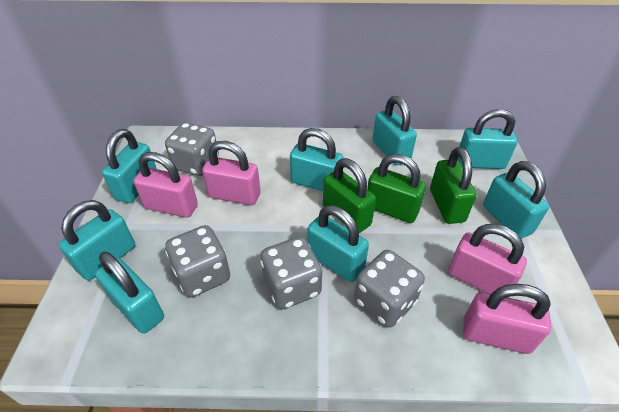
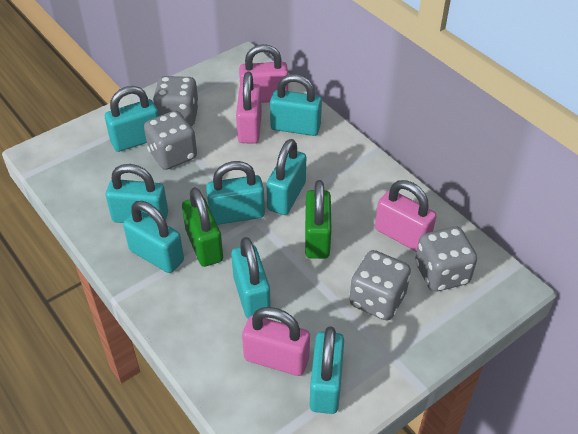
green padlock: [323,158,376,233] [367,154,426,223] [430,147,477,224] = 3 -> [182,187,223,267] [305,180,332,259] = 2

